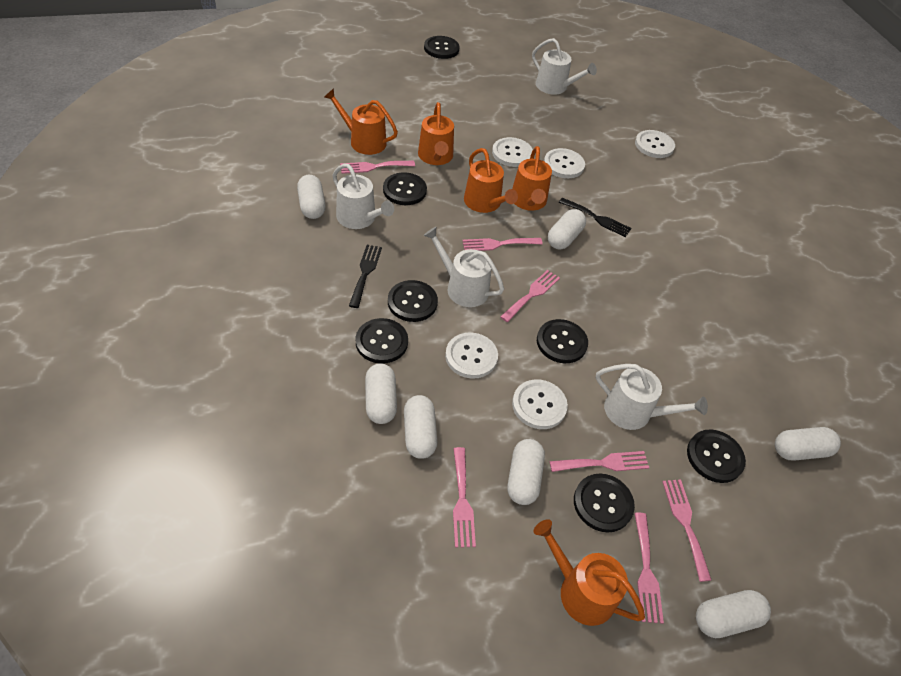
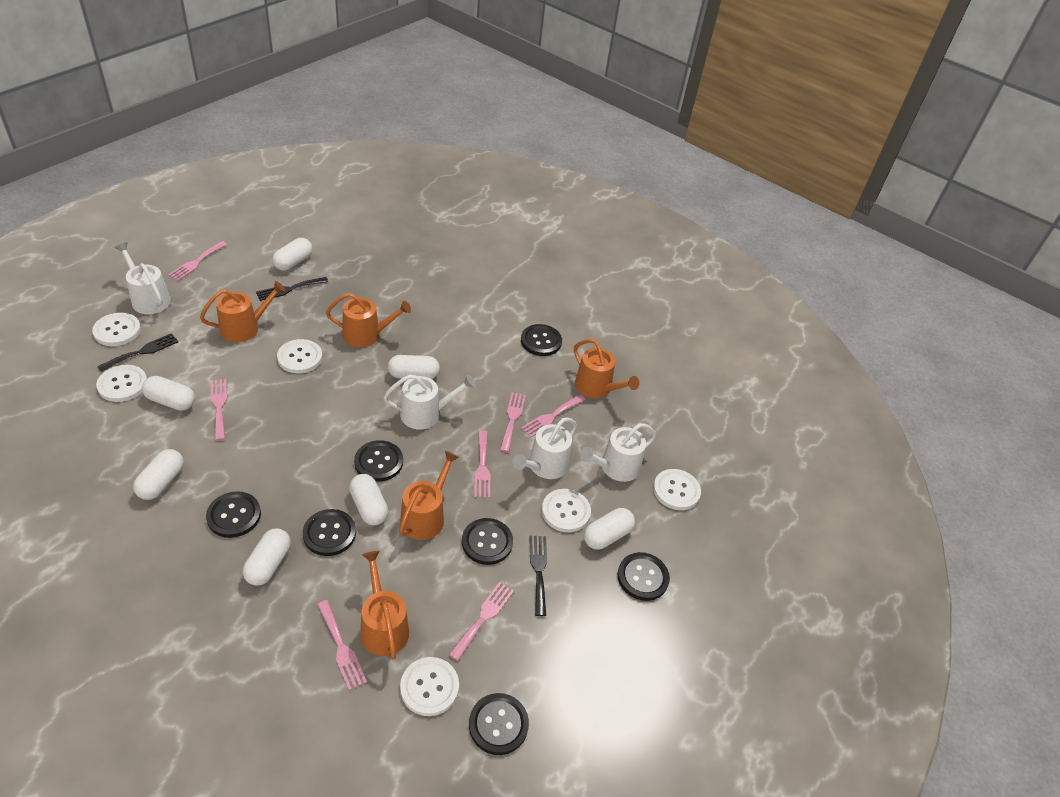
black fork: [349,245,382,308] [559,198,631,237] = 2 -> [97,333,178,372] [256,277,328,301] [529,536,547,616] = 3
white button: [445,332,498,379] [492,137,533,167] [512,380,568,429] [544,148,585,178] [635,130,675,158] = 5 -> [92,313,141,346] [96,365,147,402] [277,339,322,374] [400,657,459,716] [542,489,591,532] [653,469,701,510] = 6

